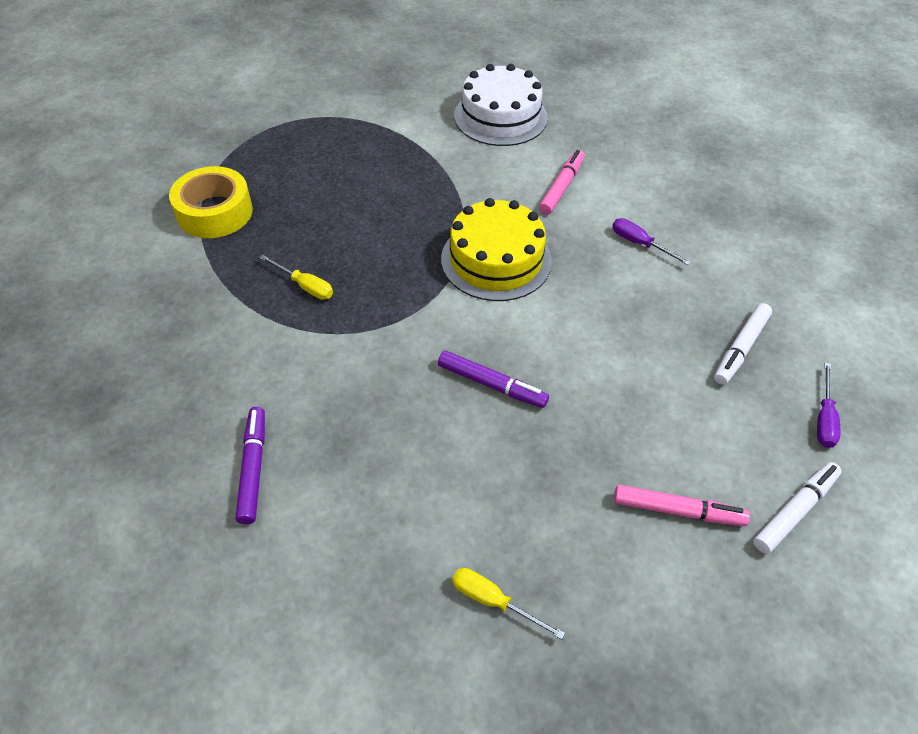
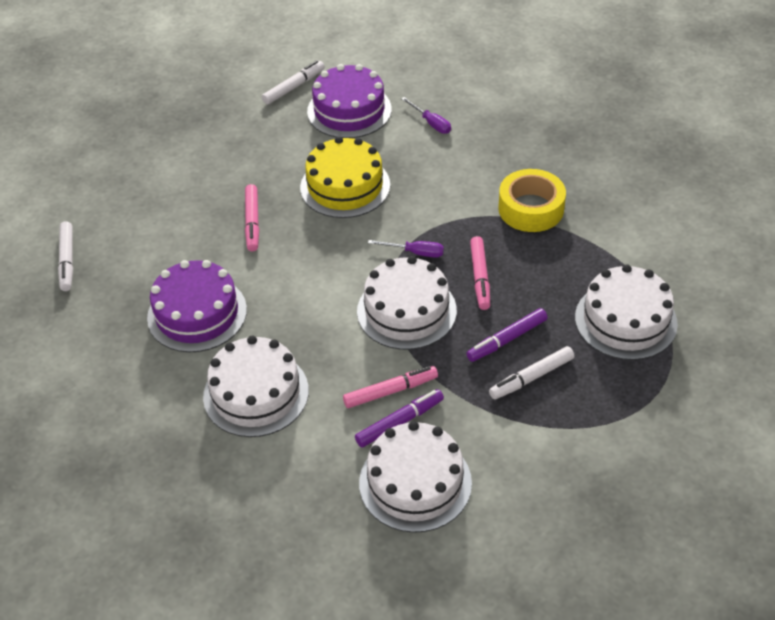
pink marker: [539,150,585,215] [614,485,750,526] = 2 -> [245,184,259,251] [343,366,438,408] [470,236,490,310] = 3
purple cake: none = 0 -> [147,260,247,352] [307,64,392,138] = 2
white cake: [454,64,548,146] = 1 -> [203,336,309,437] [357,256,457,350] [359,421,472,533] [575,264,678,360] = 4
white marker: [714,303,772,385] [753,462,842,554] = 2 -> [58,221,73,291] [262,60,325,104] [489,346,575,400] = 3
yellow screwdriver: [259,255,333,300] [452,568,565,640] = 2 -> none = 0

